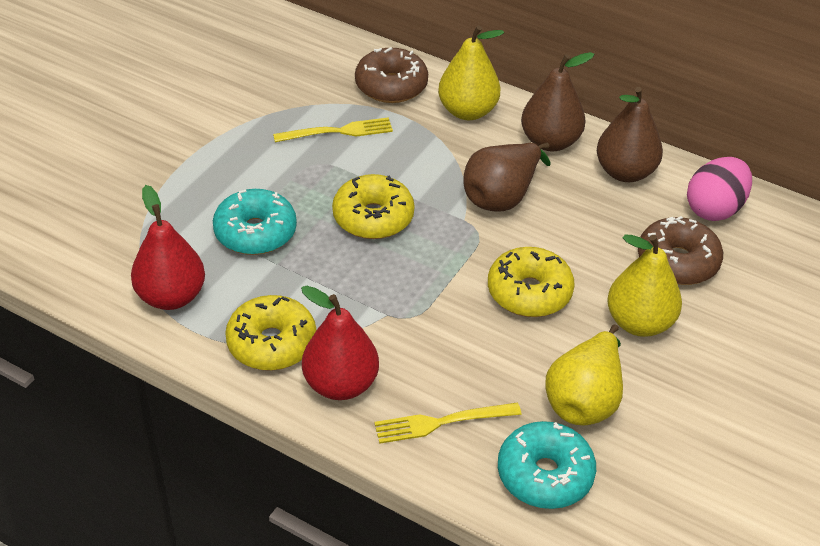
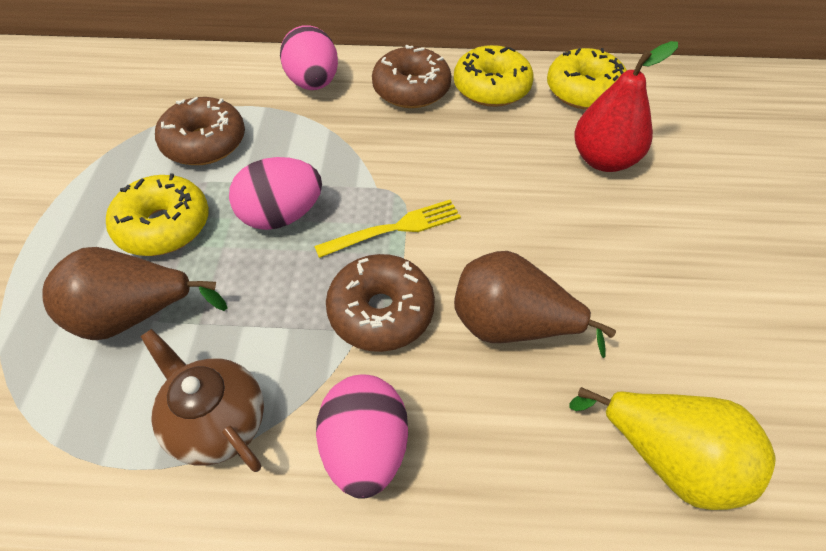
brown donut: [355,47,428,103] [638,216,723,285] = 2 -> [155,97,245,165] [326,254,435,352] [372,45,452,108] = 3
brown pear: [463,143,550,212] [521,52,594,151] [597,87,663,182] = 3 -> [42,247,228,340] [454,251,616,358] = 2
brown teapot: none = 0 -> [140,329,264,472] = 1
pink egg: [687,157,752,221] = 1 -> [229,157,322,230] [280,25,338,90] [316,375,408,499] = 3
red pear: [131,185,205,310] [301,286,379,400] = 2 -> [574,41,678,172] = 1
turquoise donut: [213,189,297,255] [498,421,596,509] = 2 -> none = 0
yellow fork: [273,117,393,142] [374,403,521,444] = 2 -> [314,200,461,258] = 1
yellow pear: [438,25,504,120] [545,324,623,426] [607,235,682,337] = 3 -> [569,387,775,510] = 1

